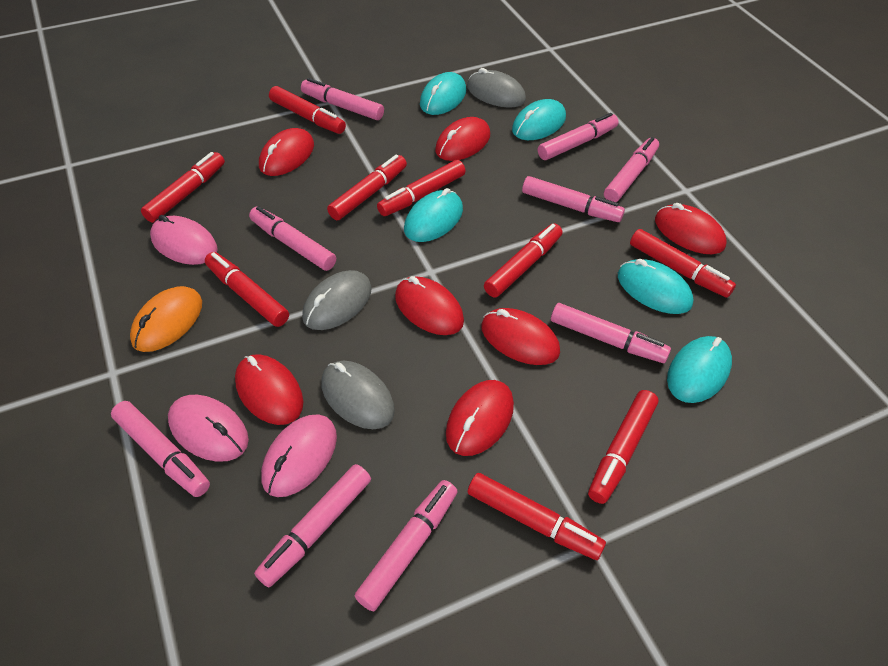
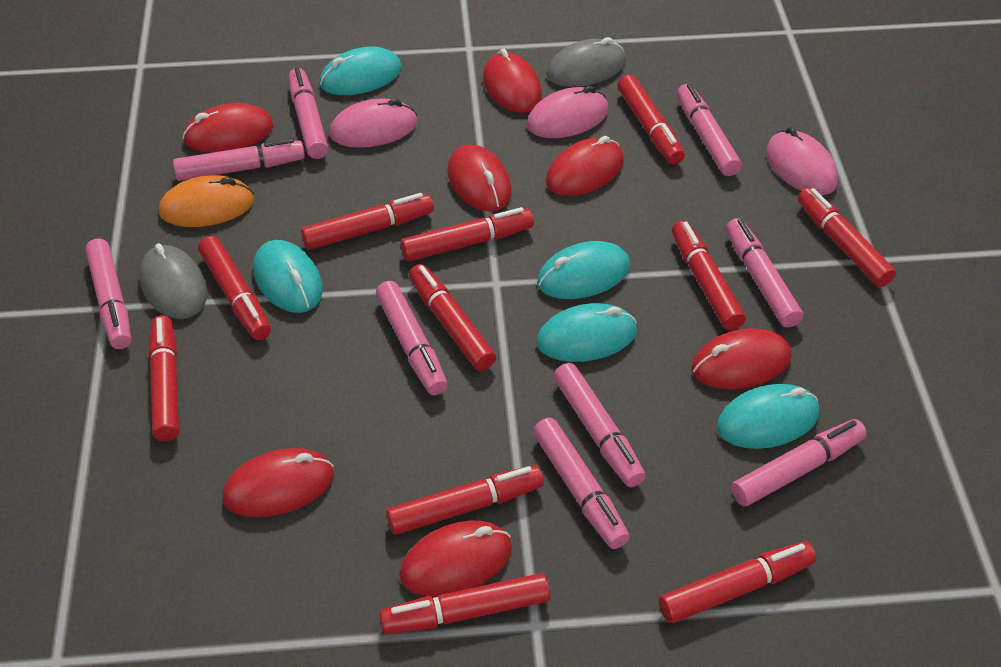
grey mouse: [302,270,372,330] [322,361,395,429] [467,68,526,108] = 3 -> [139,243,207,319] [546,37,626,87] = 2
red marker: [141,152,225,223] [205,252,289,327] [269,86,346,134] [327,155,407,220] [377,160,465,216] [468,473,606,560] [484,223,562,298] [588,390,658,504] [630,229,736,298] = 9 -> [149,316,179,441] [198,236,271,340] [301,193,434,250] [380,573,550,634] [386,465,544,535] [401,207,534,262] [409,264,496,371] [617,74,685,165] [659,541,816,623] [672,221,746,330] [798,188,896,287] = 11

